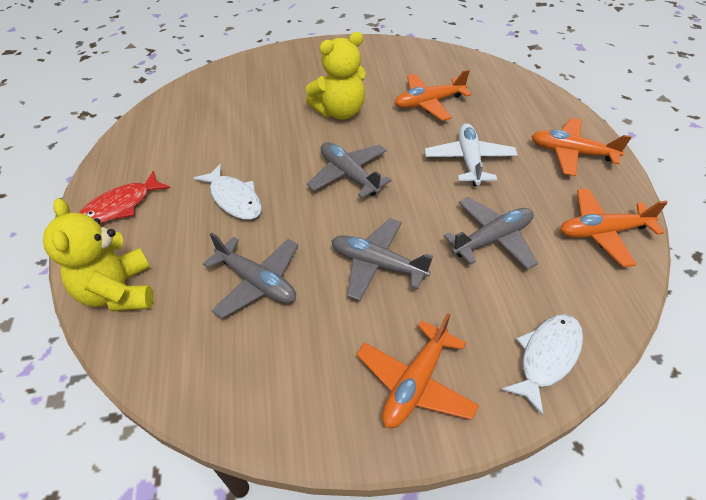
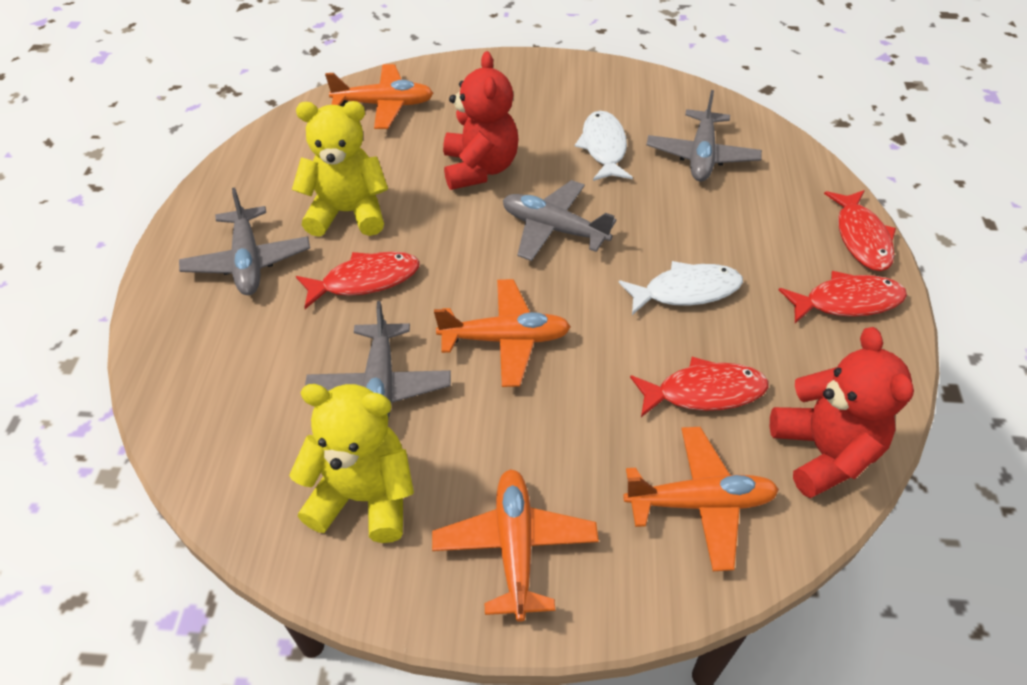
red fish: [79,171,170,224] = 1 -> [296,251,420,309] [630,357,769,417] [779,271,907,323] [824,190,896,271] = 4
red teddy bear: none = 0 -> [443,51,519,190] [770,327,914,498] = 2
white plane: [425,123,518,186] = 1 -> none = 0

